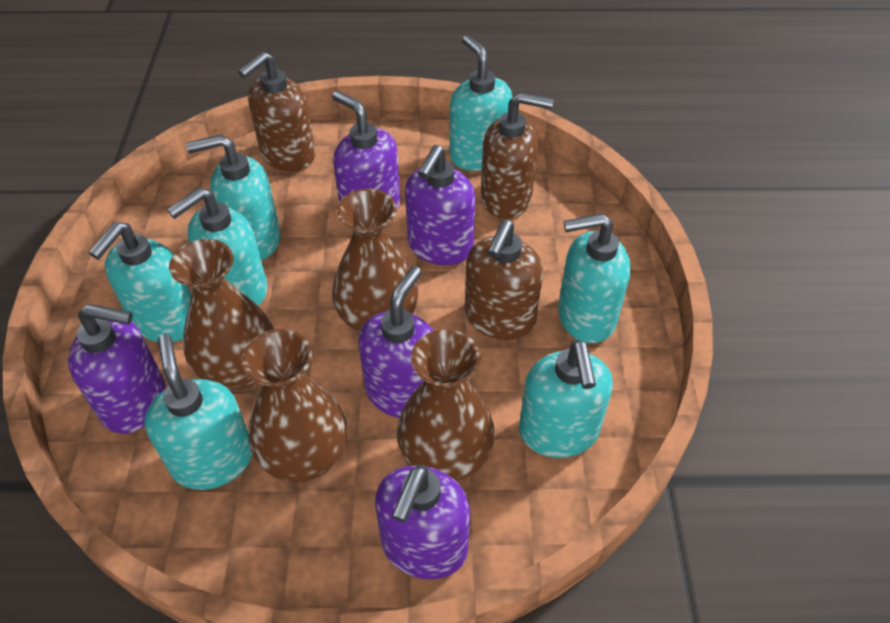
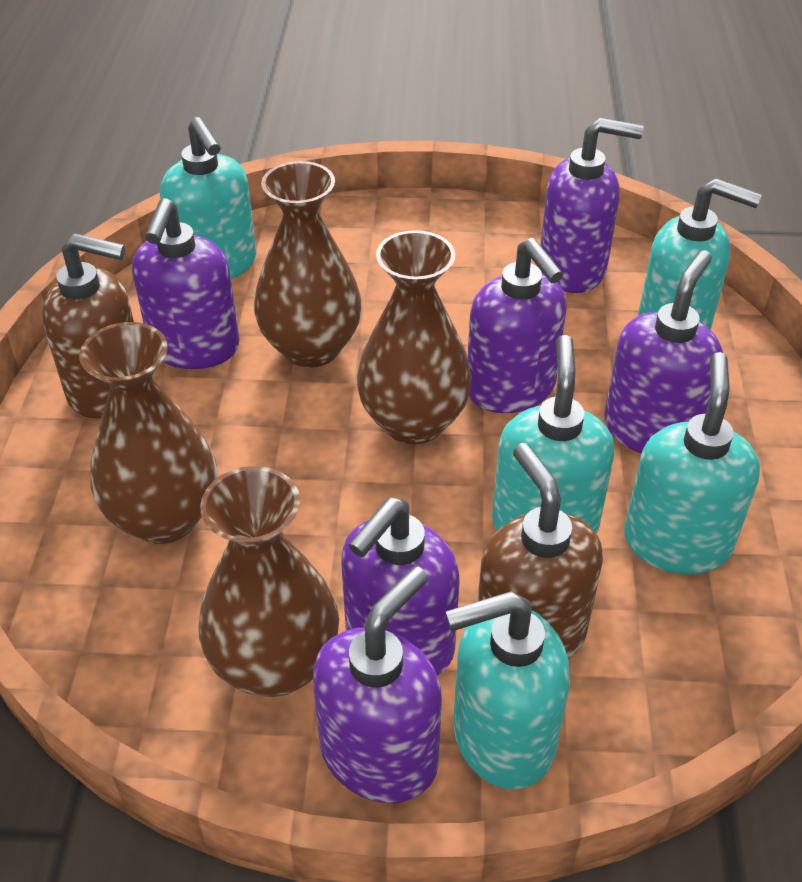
brown soap dispenser: [238,51,315,171] [465,220,543,340] [481,92,554,219] = 3 -> [42,234,134,418] [478,443,603,659] = 2
purple soap dispenser: [68,304,166,434] [332,91,400,211] [358,266,434,418] [375,465,470,580] [405,145,476,265] = 5 -> [132,198,239,369] [313,566,442,803] [341,497,460,676] [467,238,567,413] [540,118,644,293] [604,250,723,454] = 6
turquoise soap dispenser: [89,222,192,342] [145,334,252,490] [167,187,268,305] [186,134,281,260] [450,35,512,171] [519,340,613,458] [558,213,631,343] = 7 -> [160,117,256,279] [445,592,570,790] [492,335,615,534] [624,352,760,575] [638,178,762,330] = 5

